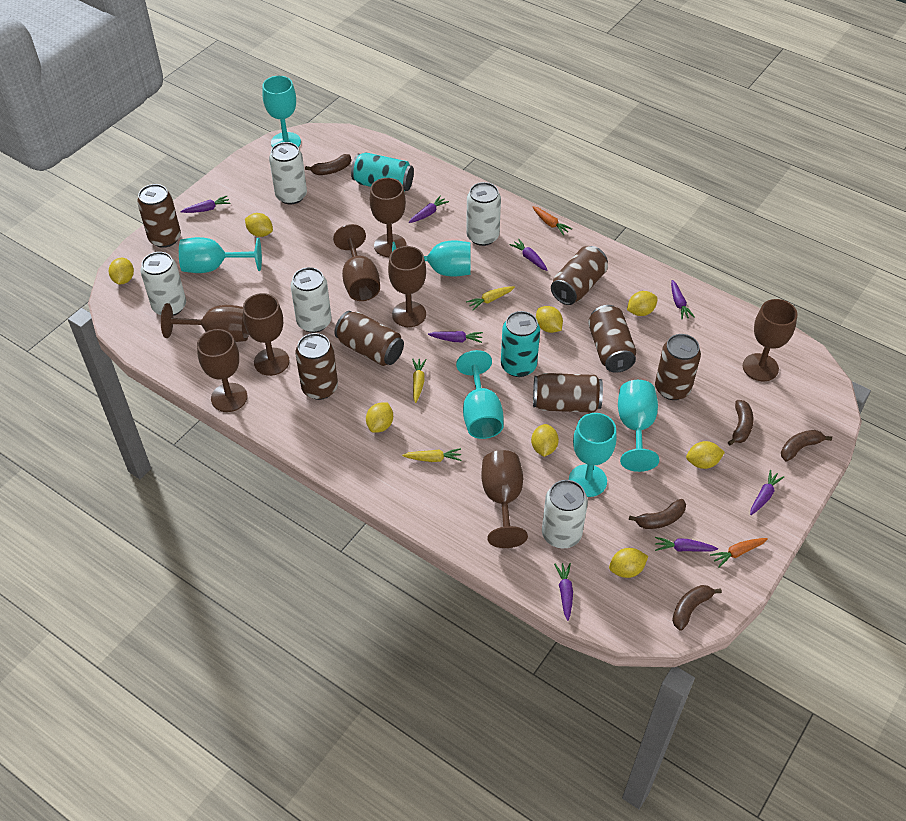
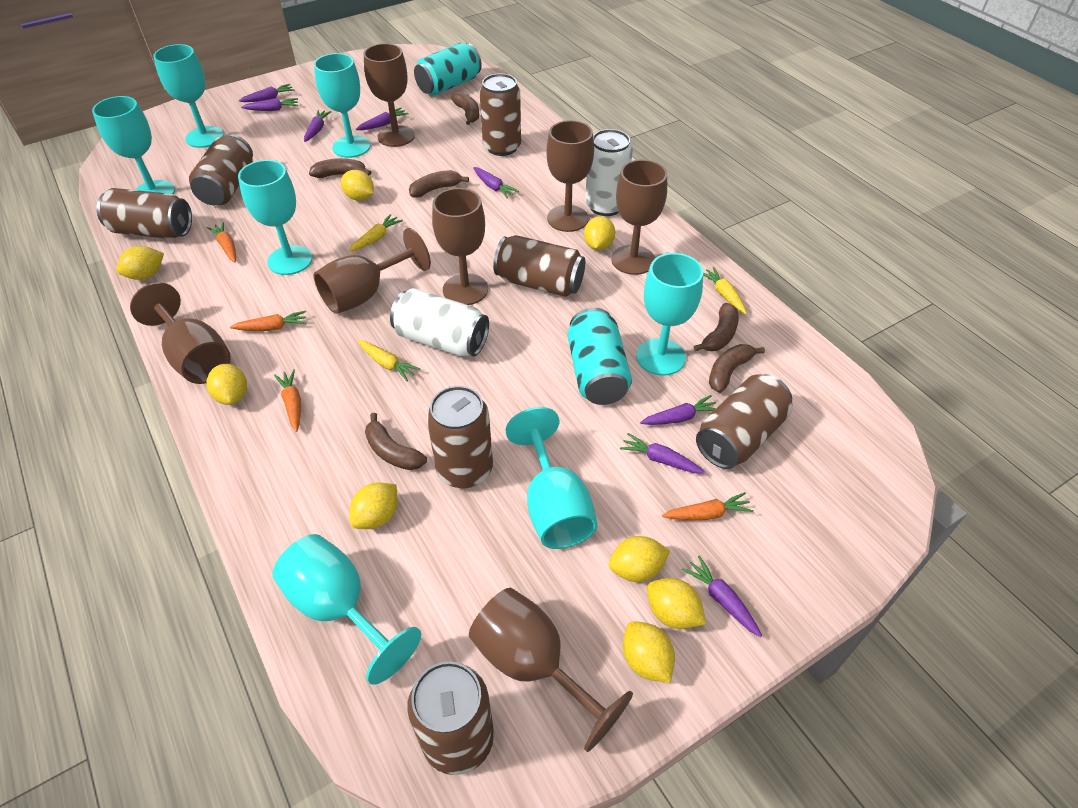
brown banana: [305,154,351,175] [629,499,686,529] [672,585,722,630] [728,400,754,445] [781,430,832,461] = 5 -> [309,158,371,178] [365,413,427,470] [409,170,469,198] [451,91,479,125] [694,303,739,351] [709,344,765,393] = 6
brown goblet: [161,303,249,342] [197,329,247,412] [243,293,290,376] [333,224,380,301] [370,178,407,257] [388,246,426,327] [481,450,528,548] [743,299,797,381] = 8 -> [130,282,231,384] [314,228,431,314] [363,43,415,147] [432,188,488,305] [469,588,633,752] [546,120,594,232] [611,159,667,275] = 7
orange carrot: [532,206,572,235] [710,538,768,567] = 2 -> [207,222,236,262] [230,311,307,331] [274,369,301,432] [662,492,754,520] = 4
turquoise goblet: [179,237,262,273] [263,76,301,147] [392,241,471,277] [456,350,504,439] [569,413,617,497] [618,380,659,472] = 6 -> [92,96,175,194] [153,44,224,148] [238,160,312,275] [272,534,421,685] [314,53,370,158] [506,407,598,549] [636,253,703,376] = 7
white can: [140,252,186,316] [269,142,307,205] [291,267,331,333] [466,182,501,246] [542,480,588,548] = 5 -> [390,288,489,357] [585,129,633,216] = 2

